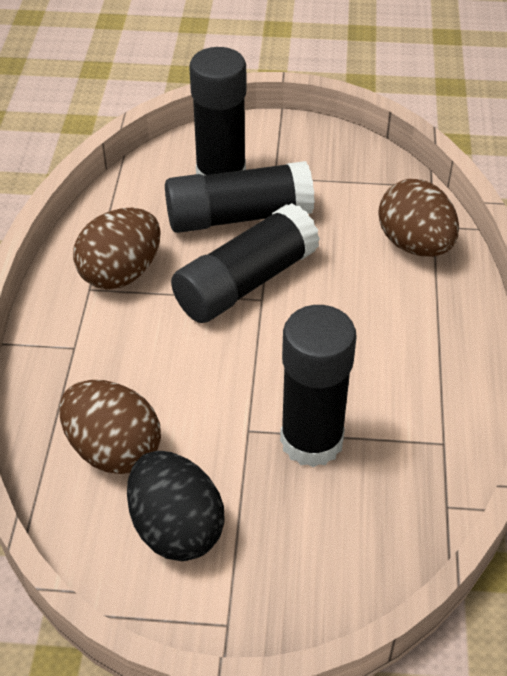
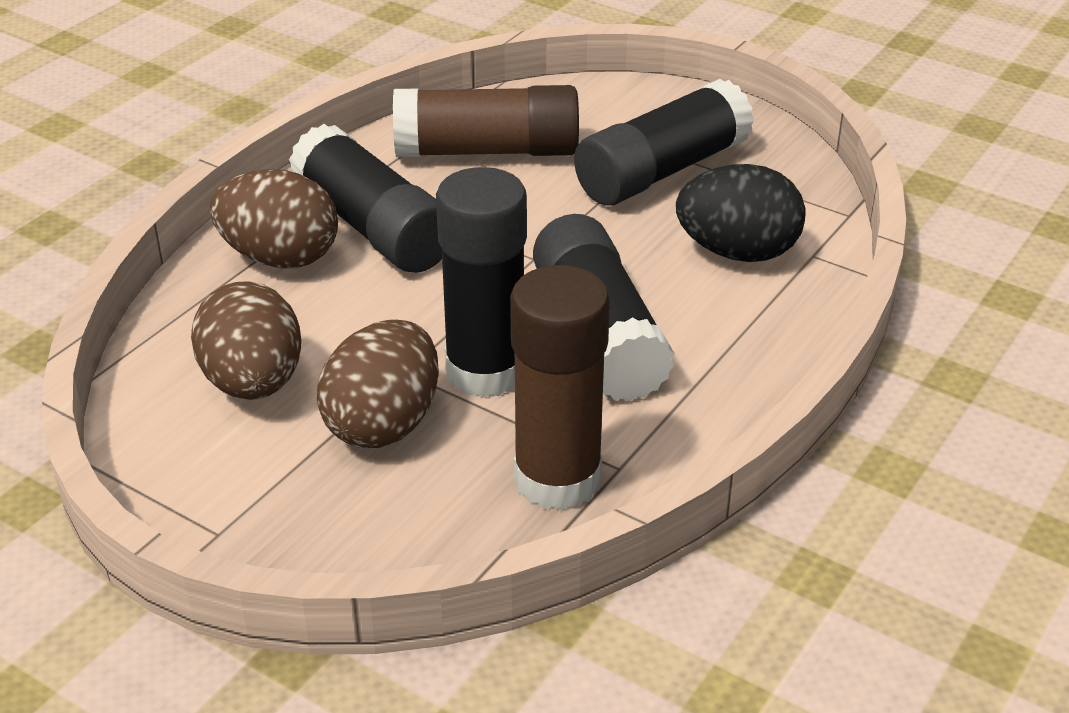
brown glue stick: none = 0 -> [393,85,579,157] [510,265,610,510] = 2

